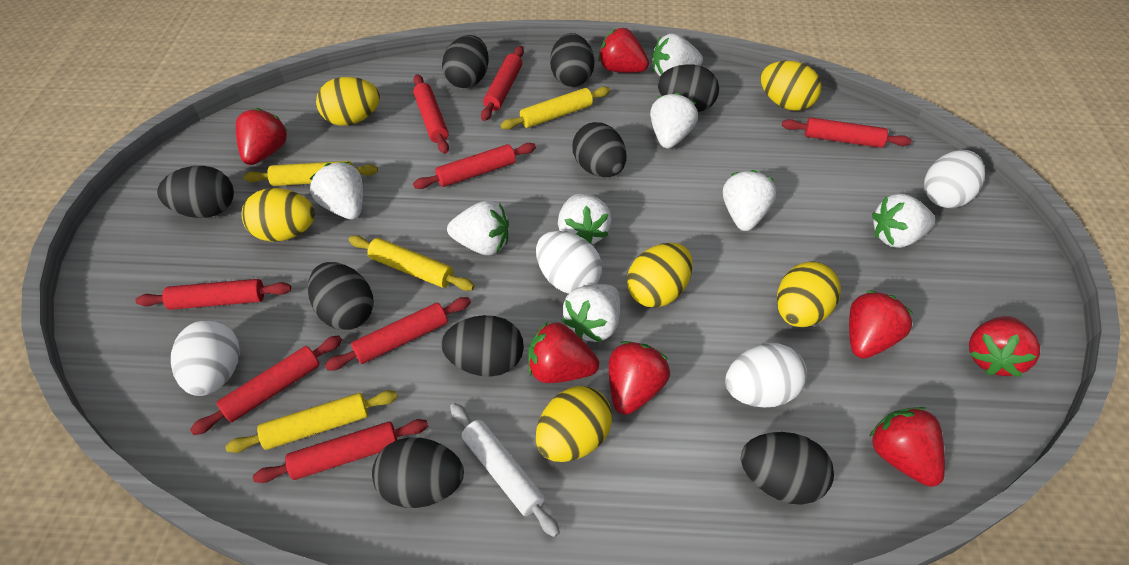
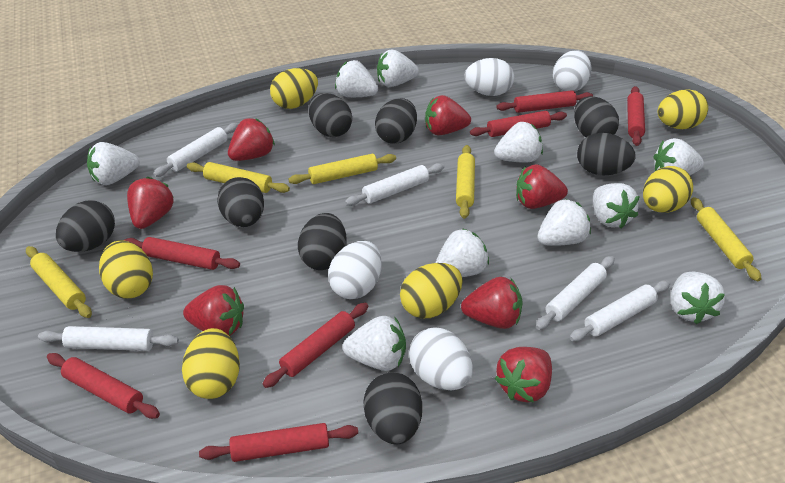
black egg: [157,166,234,218] [308,262,374,330] [372,437,464,508] [441,315,524,377] [442,35,489,88] [550,33,595,87] [572,122,626,177] [658,64,719,112] [741,432,834,505] = 9 -> [56,201,115,252] [217,177,264,227] [298,213,347,270] [308,93,352,137] [363,372,422,444] [375,98,417,144] [574,96,619,137] [577,133,636,175] = 8
red rolling pin: [135,279,291,310] [190,336,342,435] [253,419,428,483] [325,297,471,371] [413,74,449,154] [413,143,536,189] [481,46,524,121] [782,117,912,148] = 8 -> [47,353,160,419] [124,237,240,270] [199,423,358,462] [263,303,368,388] [470,111,567,137] [496,90,593,113] [627,86,645,146] = 7
white rolling pin: [450,403,560,537] = 1 -> [38,326,179,351] [153,123,238,177] [345,163,444,206] [536,256,615,330] [570,281,670,341] = 5
white strawberry: [310,162,363,220] [447,201,509,255] [558,194,611,245] [562,284,620,342] [650,93,698,148] [652,33,703,76] [723,170,776,231] [872,194,935,248] = 8 -> [87,142,140,185] [335,60,378,97] [343,316,406,371] [377,50,419,87] [435,228,489,277] [494,122,543,163] [537,199,591,246] [593,183,640,228] [653,138,704,175] [671,272,725,324] = 10
yellow rolling pin: [225,390,398,453] [243,161,378,186] [349,235,475,291] [500,87,610,130] = 4 -> [26,246,92,318] [187,162,290,193] [288,154,396,184] [456,145,475,219] [691,197,761,281] = 5

